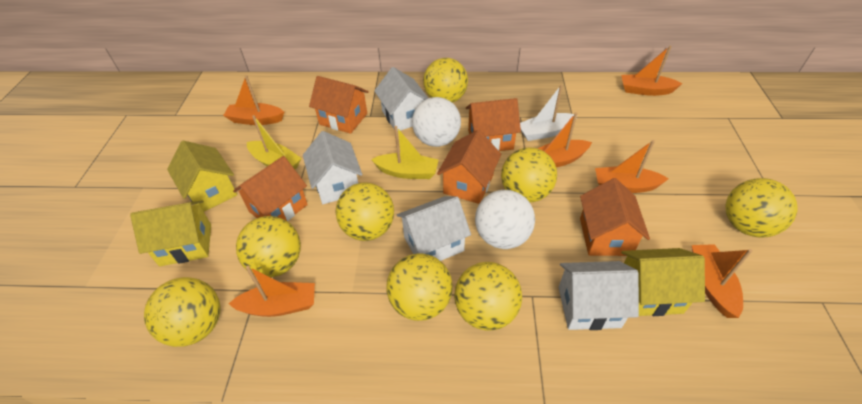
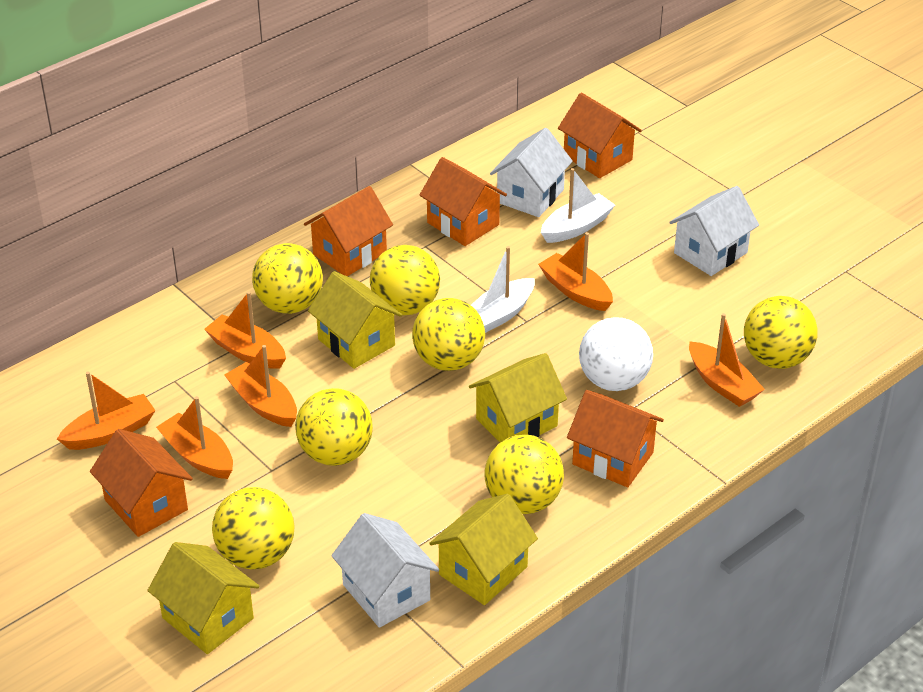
white ball: [412,97,461,147] [475,190,535,249] = 2 -> [579,317,653,391] = 1
white boat: [520,85,578,141] = 1 -> [471,246,535,333] [541,168,615,243] = 2
white house: [303,131,362,204] [374,67,428,131] [397,196,471,261] [559,261,639,330] = 4 -> [331,513,439,628] [490,128,573,217] [669,186,759,276] = 3
yellow ball: [144,277,220,347] [236,216,301,277] [336,182,394,241] [387,253,453,321] [423,58,468,103] [454,262,522,331] [501,147,557,202] [726,178,797,238] = 8 -> [212,487,295,570] [252,243,323,314] [295,388,373,466] [370,245,440,315] [412,298,485,371] [484,435,564,514] [744,296,818,369] = 7
yellow boat: [247,115,302,169] [371,126,438,179] = 2 -> none = 0
yellow house: [130,200,211,266] [167,141,237,212] [621,248,705,316] = 3 -> [147,542,259,654] [308,271,402,369] [429,494,538,605] [469,353,567,443] = 4

